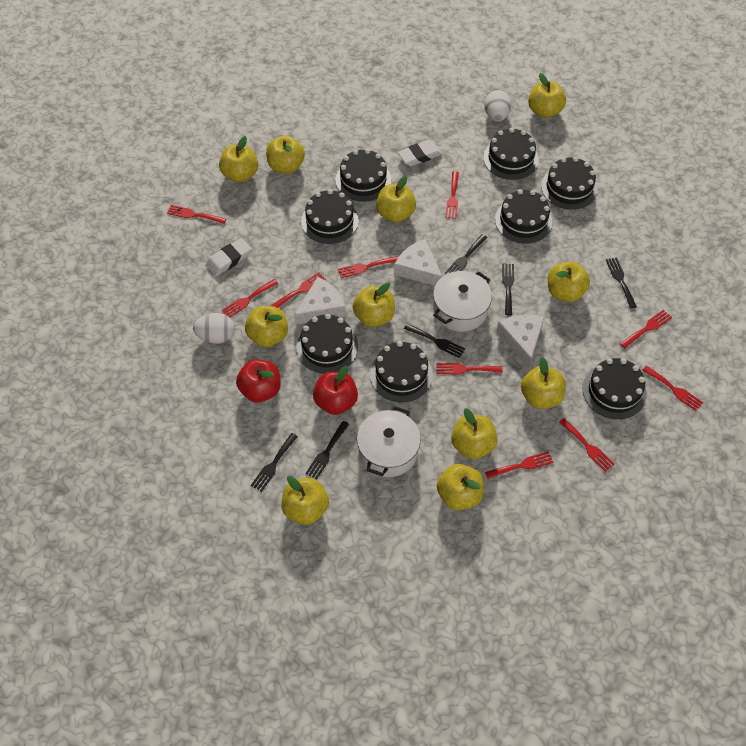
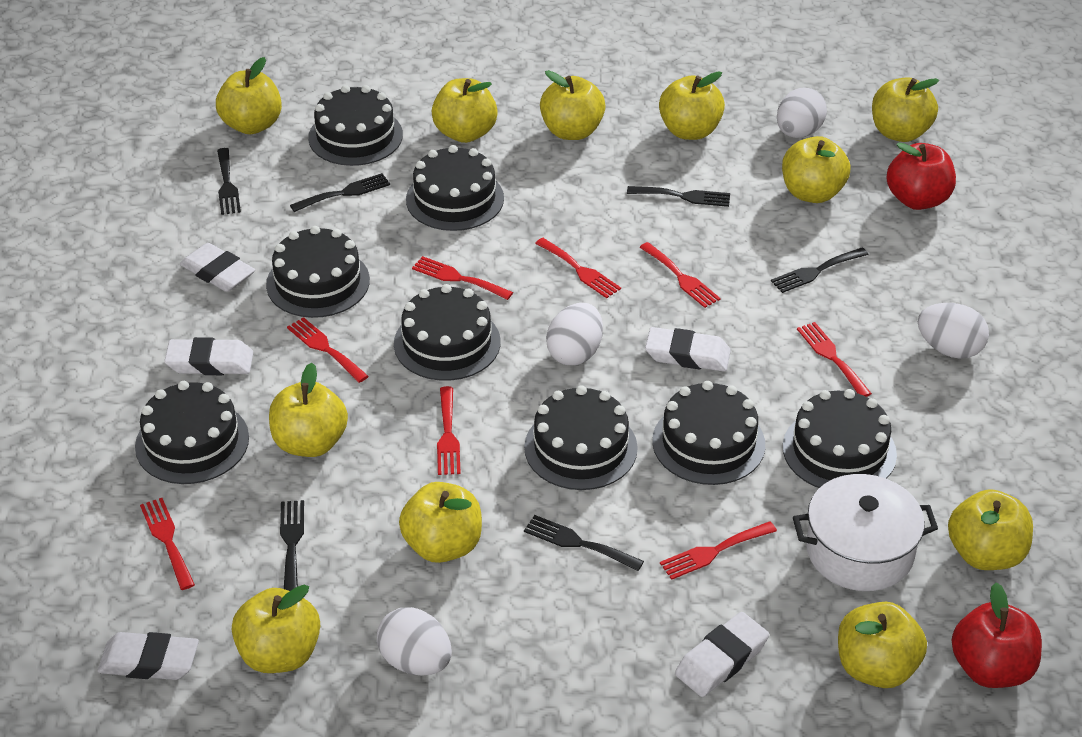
red fork: [167,205,226,224] [222,279,278,318] [271,272,326,308] [338,256,398,278] [436,363,503,375] [445,171,459,219] [485,451,554,479] [559,418,615,472] [620,310,672,348] [642,366,703,411] = 10 -> [140,498,195,590] [287,317,369,383] [412,256,513,300] [437,386,461,475] [535,238,621,298] [639,242,721,308] [660,521,777,580] [797,322,872,397] = 8
white cheese: [294,277,346,325] [394,239,443,286] [496,314,544,368] = 3 -> none = 0
white egg: [193,313,235,344] [484,90,511,122] = 2 -> [377,607,452,676] [546,303,603,365] [777,87,827,138] [918,303,989,359] = 4
white eraser: [206,238,252,276] [398,140,442,166] = 2 -> [97,632,199,680] [164,337,253,375] [180,243,255,292] [645,327,731,372] [675,612,769,697] = 5
white pot: [357,406,421,477] [433,271,492,332] = 2 -> [793,474,938,591] = 1

